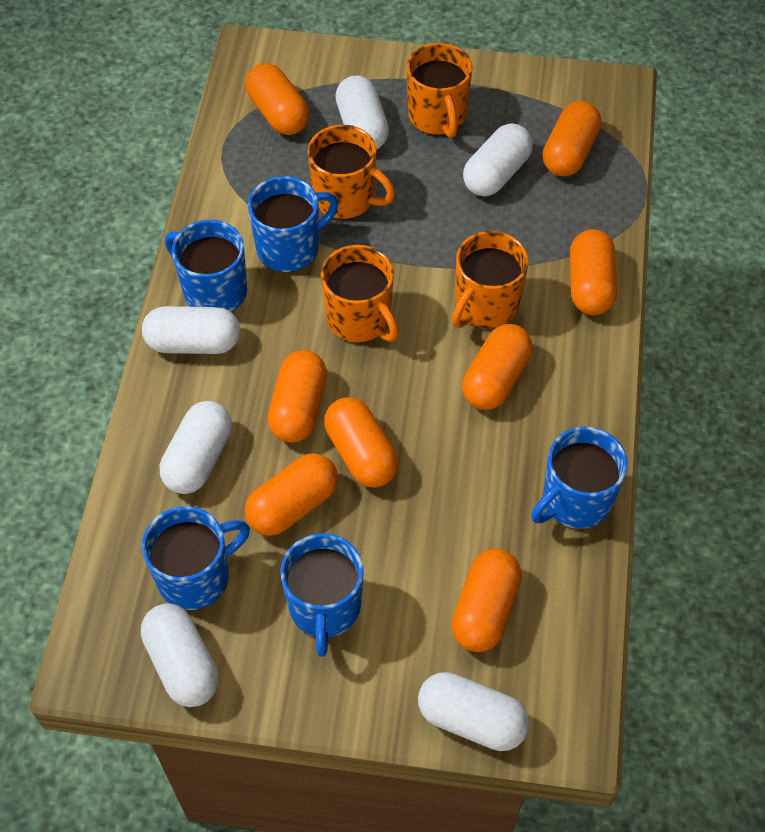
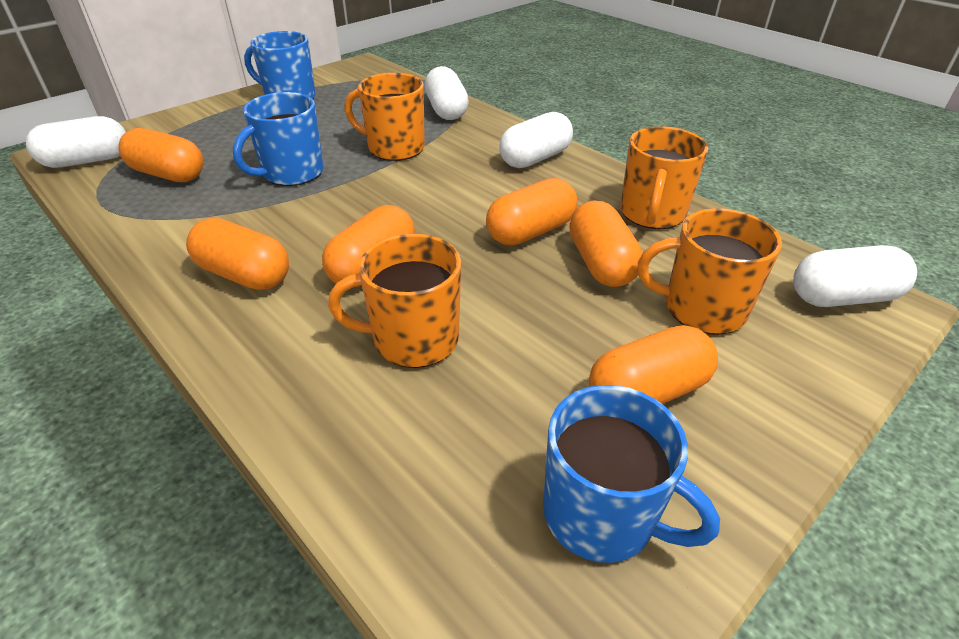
blue mug: [142,506,250,610] [165,220,247,312] [248,176,339,272] [280,533,364,657] [531,426,628,529] = 5 -> [233,92,324,186] [244,31,316,99] [543,385,720,563] = 3
orange capsule: [245,63,309,135] [245,453,338,536] [268,350,327,443] [324,397,398,488] [451,549,522,652] [462,324,532,410] [543,101,601,176] [570,229,617,315] = 8 -> [119,128,203,182] [186,218,289,290] [322,205,415,287] [486,178,577,245] [569,201,643,287] [589,325,718,404] = 6
white capsule: [141,603,219,707] [142,306,240,354] [160,401,232,494] [335,75,389,150] [418,672,529,751] [463,123,533,196] = 6 -> [26,116,126,168] [425,66,469,120] [499,112,573,168] [793,245,917,307] = 4

